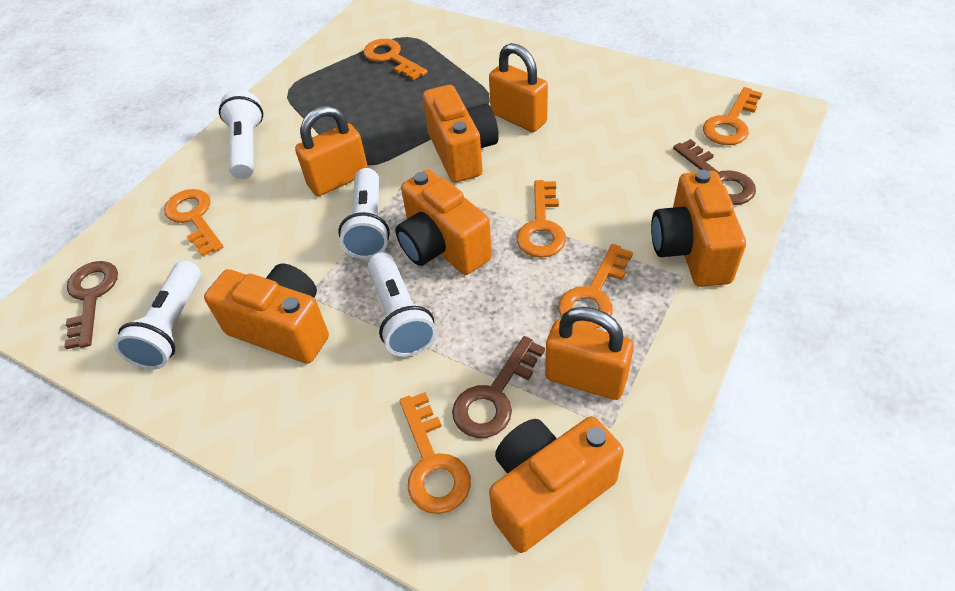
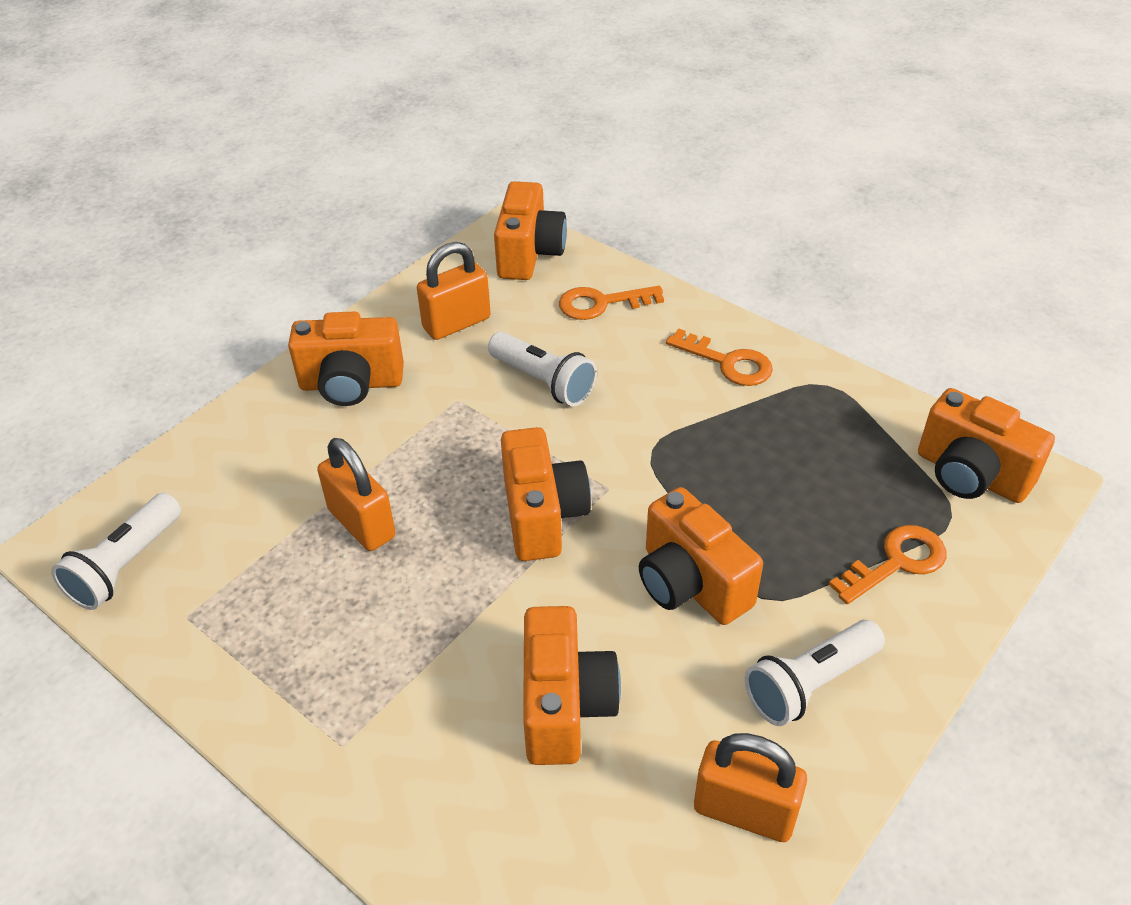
brown key: [64,261,118,349] [452,336,545,438] [673,139,756,205] = 3 -> none = 0
orange camera: [204,264,329,363] [395,170,492,275] [423,85,499,183] [489,416,624,553] [651,170,746,287] = 5 -> [288,311,404,406] [494,181,567,280] [501,427,591,561] [523,606,621,765] [639,487,763,625] [918,388,1055,503] = 6
orange key: [164,189,223,257] [364,39,428,80] [400,392,471,514] [517,180,566,258] [558,244,633,329] [703,87,762,145] = 6 -> [559,286,664,320] [666,328,773,386] [829,525,946,604] = 3
white flashlight: [114,261,201,369] [219,90,263,179] [338,168,390,259] [368,252,437,357] = 4 -> [51,493,181,610] [488,332,597,407] [744,620,885,726] = 3

